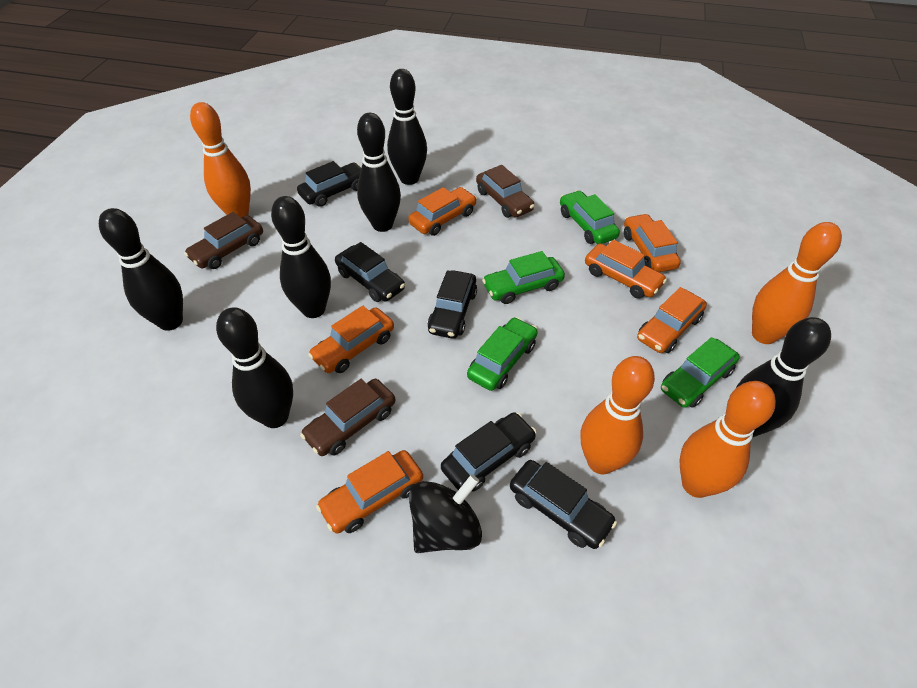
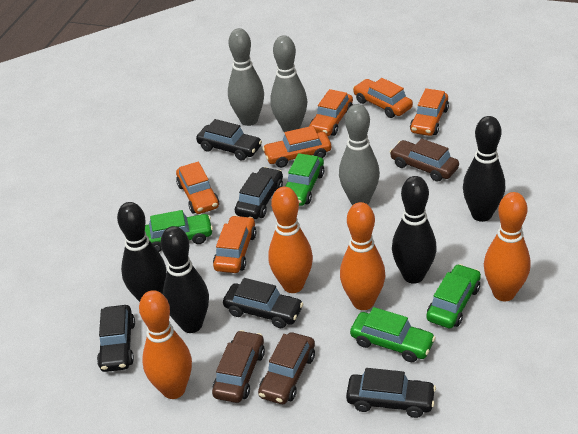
black bowling pin: [99,208,183,331] [216,307,293,428] [271,196,331,318] [357,113,401,232] [387,69,427,185] [736,317,831,437] = 6 -> [117,202,167,302] [161,226,209,333] [392,176,437,284] [463,116,505,222] = 4
black spinning top: [409,474,482,553] = 1 -> none = 0
grey bowling pin: none = 0 -> [228,28,264,126] [270,35,307,132] [339,104,380,205] = 3

